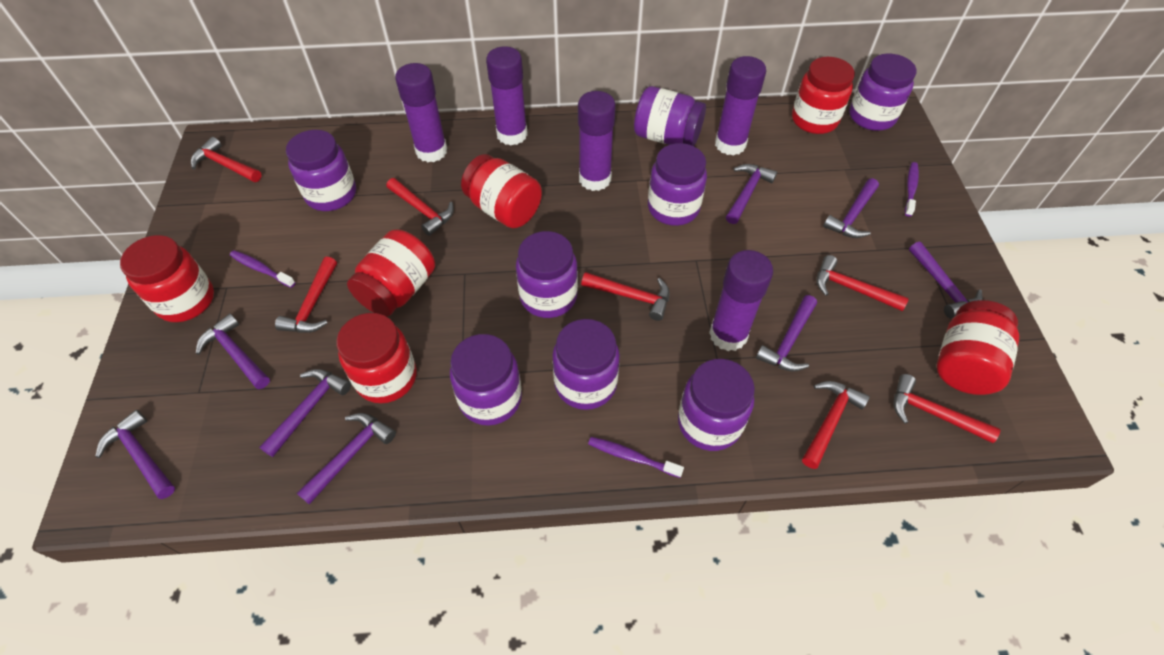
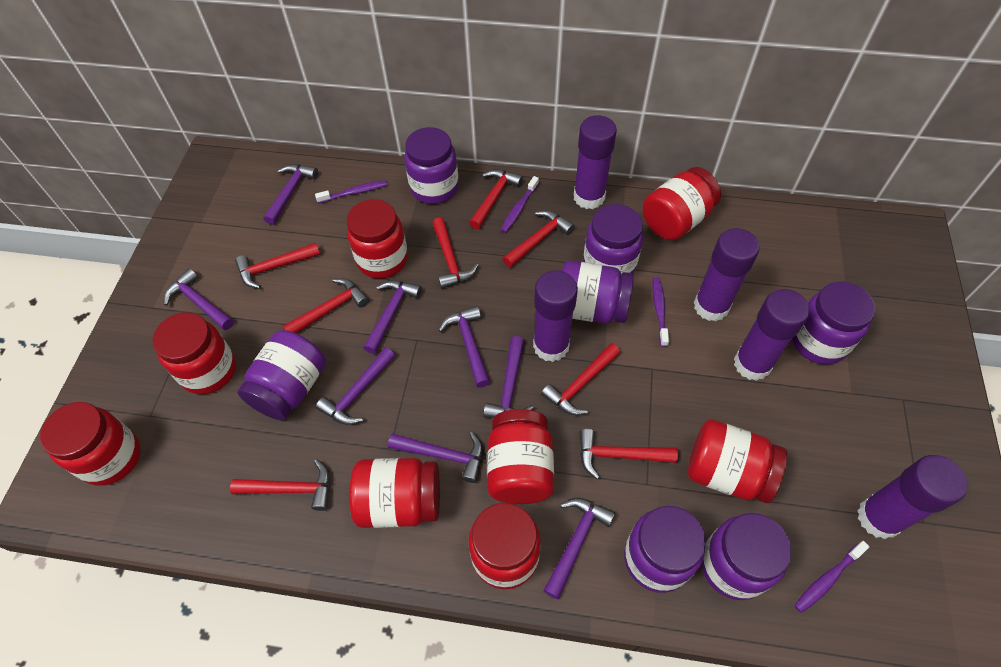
purple jar: [286,130,356,211] [450,334,522,426] [516,231,578,318] [552,319,620,410] [634,86,706,146] [648,143,707,226] [678,359,755,451] [849,54,916,131] = 8 -> [237,330,326,421] [404,127,459,204] [562,261,634,324] [583,204,643,275] [624,506,706,593] [701,513,792,600] [792,282,875,364] = 7
purple toothbrush: [230,250,296,288] [588,437,684,478] [905,162,919,217] = 3 -> [315,180,388,203] [501,176,539,233] [652,277,669,347] [794,541,870,613] = 4
red hammer: [191,137,261,182] [275,257,337,333] [386,178,454,236] [581,272,670,321] [802,381,870,469] [816,255,909,311] [893,374,1001,443] = 7 -> [230,459,330,511] [235,243,320,289] [283,278,369,334] [432,217,479,288] [469,169,523,230] [503,210,575,268] [541,343,620,415] [579,429,678,479] = 8
red jar: [120,235,214,322] [336,313,416,403] [347,229,435,317] [461,154,542,228] [792,57,855,134] [937,300,1019,395] = 6 -> [40,402,140,486] [152,312,236,394] [347,199,408,279] [349,458,440,528] [469,503,541,589] [487,409,554,504] [643,167,721,240] [688,419,787,503] = 8

